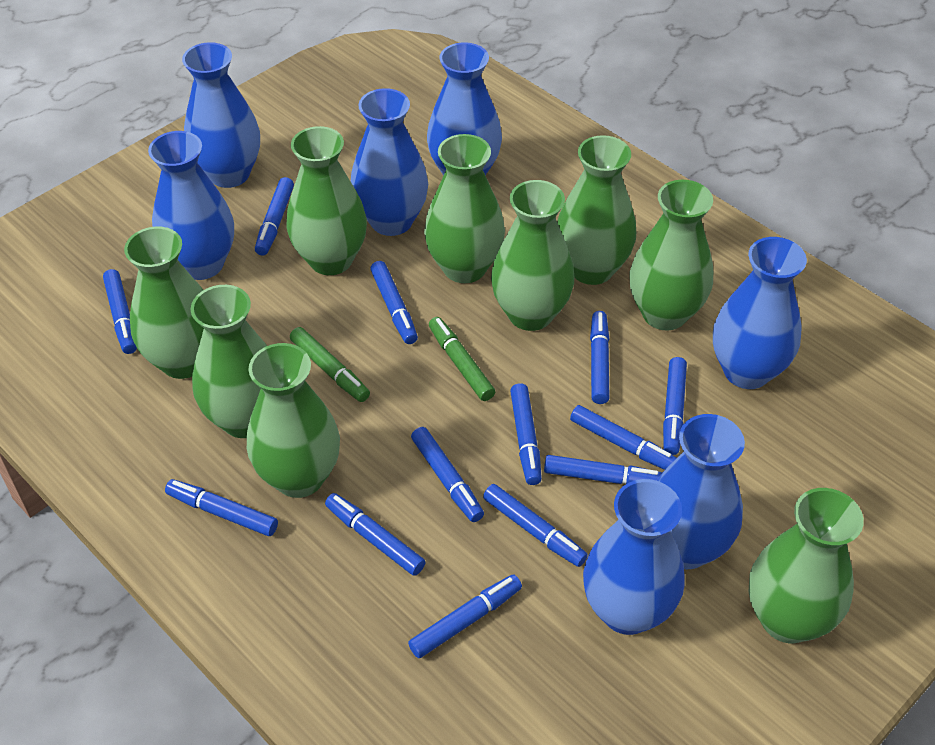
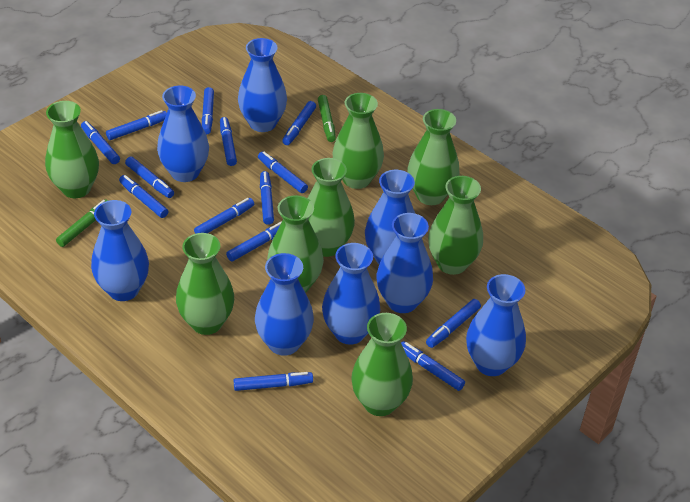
blue marker: [103,269,137,354] [165,479,278,536] [255,177,294,256] [325,493,425,576] [370,261,418,344] [408,574,522,658] [411,427,484,522] [483,484,588,567] [510,383,542,485] [544,455,663,484] [570,405,677,470] [590,311,610,404] [663,357,687,455] = 13 -> [81,121,120,164] [106,110,167,140] [119,175,168,218] [125,157,174,198] [194,198,254,234] [202,87,214,134] [220,117,237,166] [226,221,282,261] [233,372,313,391] [258,151,308,193] [260,171,274,225] [282,101,316,145] [401,341,465,391] [426,299,481,348] = 14
blue vase: [148,131,234,280] [182,42,260,188] [351,88,428,236] [427,42,502,176] [583,479,685,635] [656,414,745,569] [713,237,807,389] = 7 -> [91,200,149,301] [157,86,209,182] [238,38,287,132] [255,253,314,356] [322,243,380,345] [365,170,415,264] [376,213,433,313] [466,274,526,376] = 8
green vase: [124,227,204,379] [190,285,267,438] [247,343,340,498] [286,126,367,275] [424,134,505,283] [491,180,574,331] [557,135,636,285] [630,180,713,330] [749,488,864,643] = 9 -> [45,101,99,198] [176,233,234,335] [267,195,324,293] [308,158,355,257] [332,93,384,189] [351,313,413,416] [408,109,459,205] [428,176,483,275] = 8

